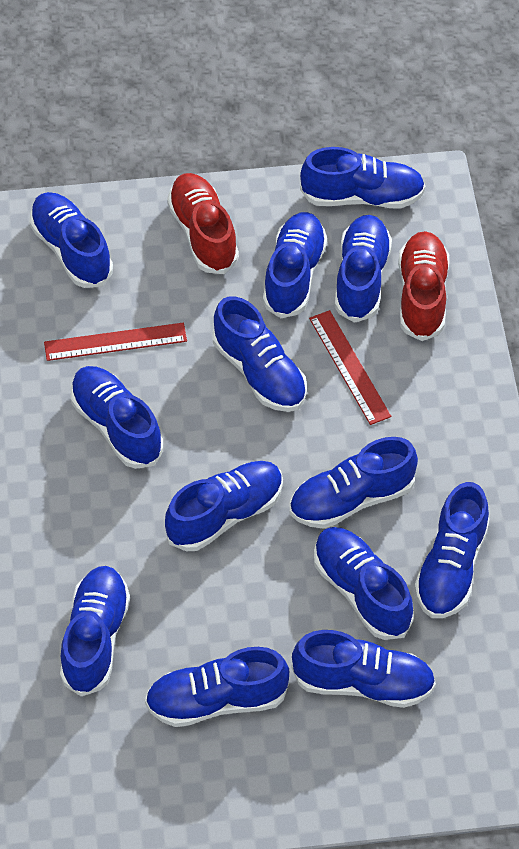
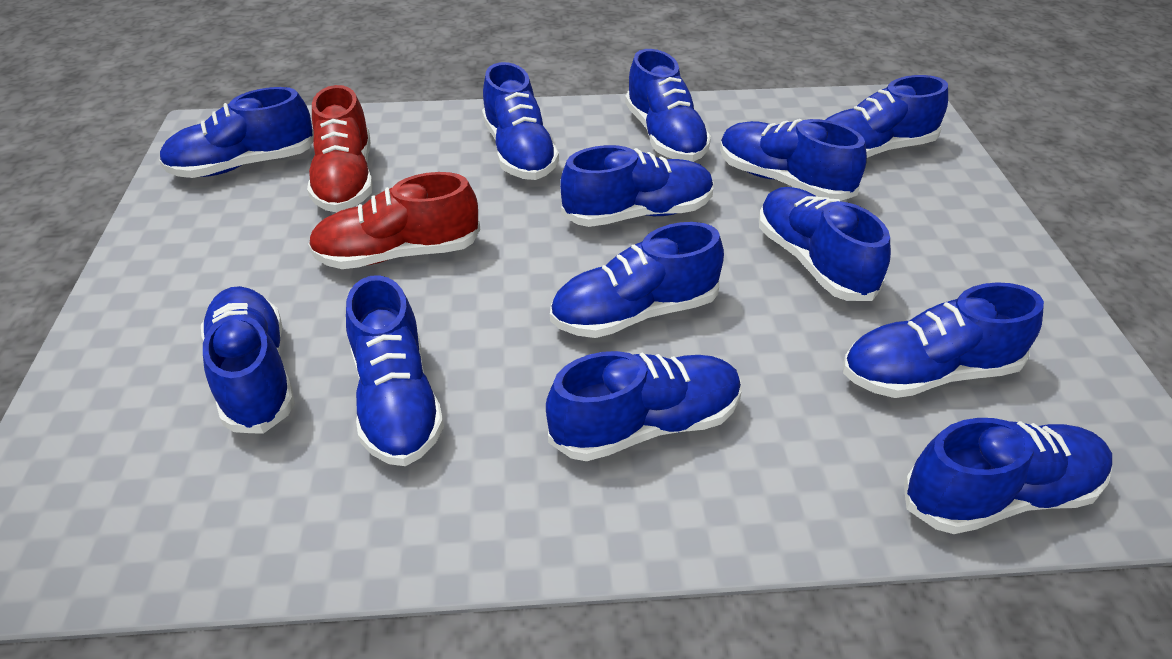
red ruler: [44,323,187,361] [309,310,391,425] = 2 -> none = 0

